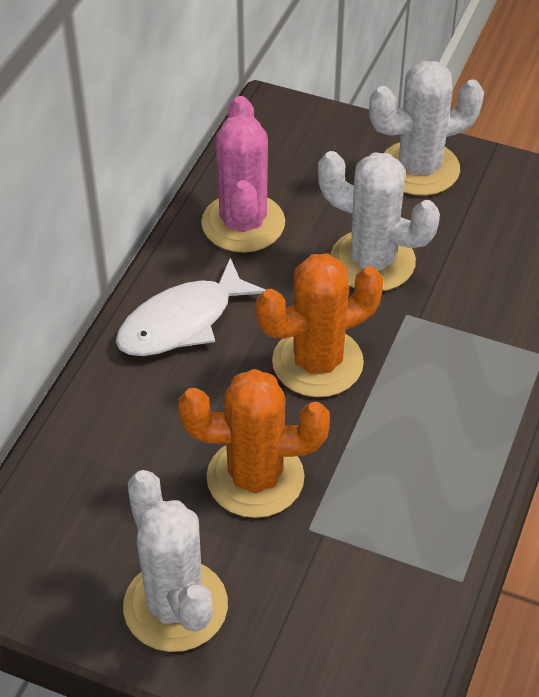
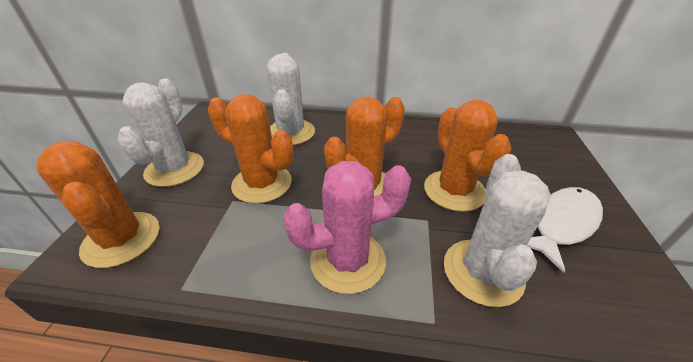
orange cactus: [178,369,330,518] [256,253,384,397] = 2 -> [36,141,160,268] [208,94,293,204] [324,96,405,196] [424,100,512,212] = 4

